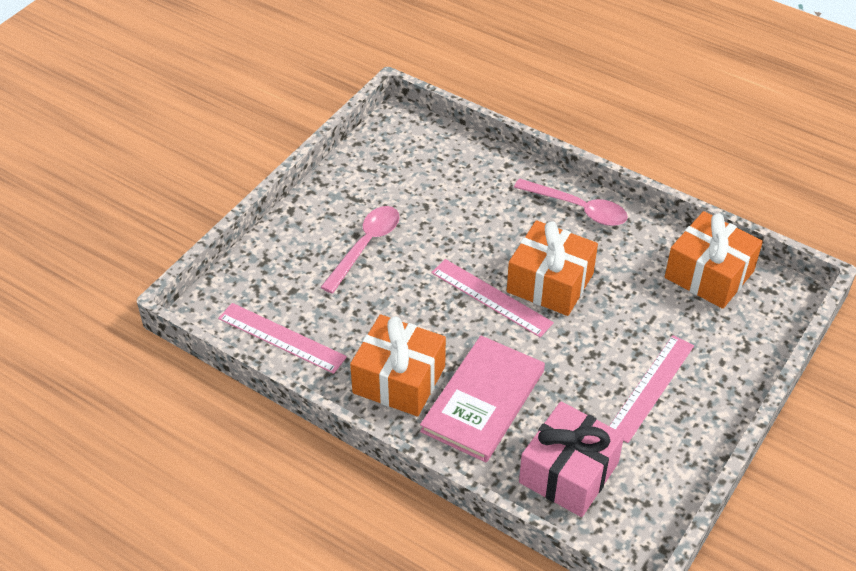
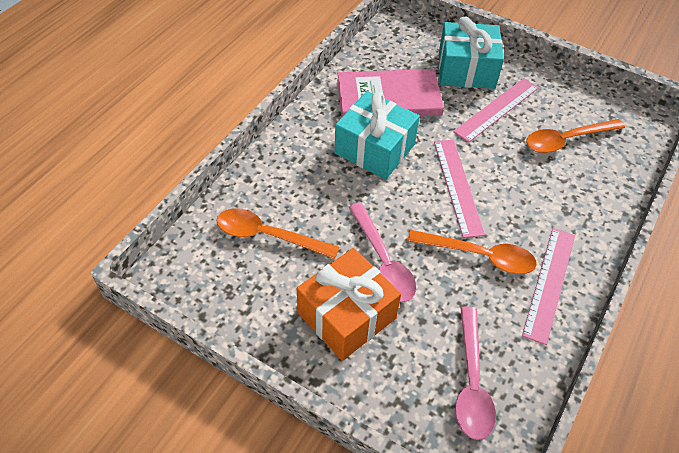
orange gift: [350,314,446,416] [507,220,598,316] [665,211,763,309] = 3 -> [297,248,401,361] = 1
orange spoon: none = 0 -> [217,208,339,259] [408,230,537,274] [526,119,625,153] = 3
pink gift: [519,401,624,517] = 1 -> none = 0
turquoise gift: none = 0 -> [334,91,420,179] [439,17,504,89] = 2

